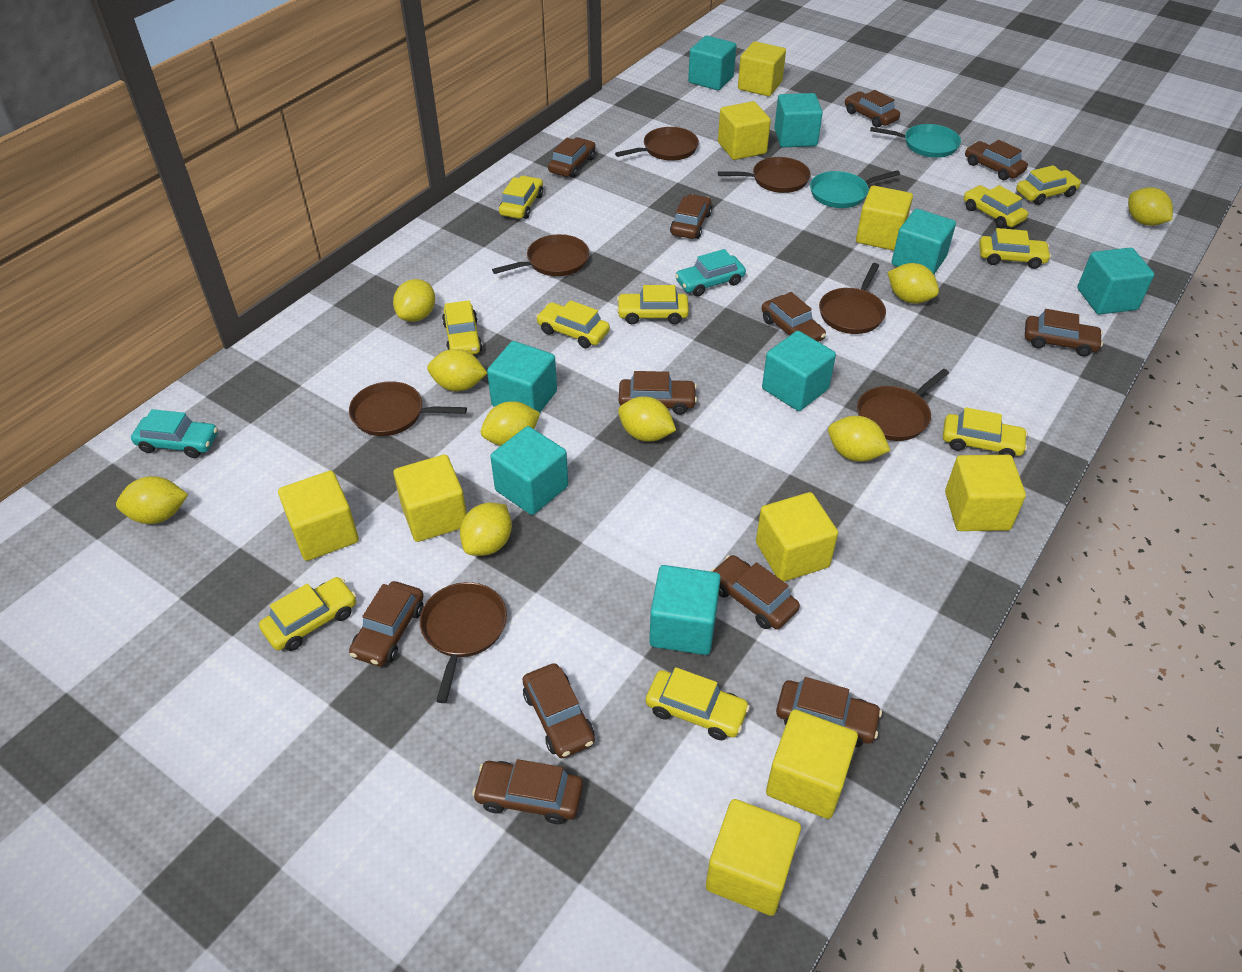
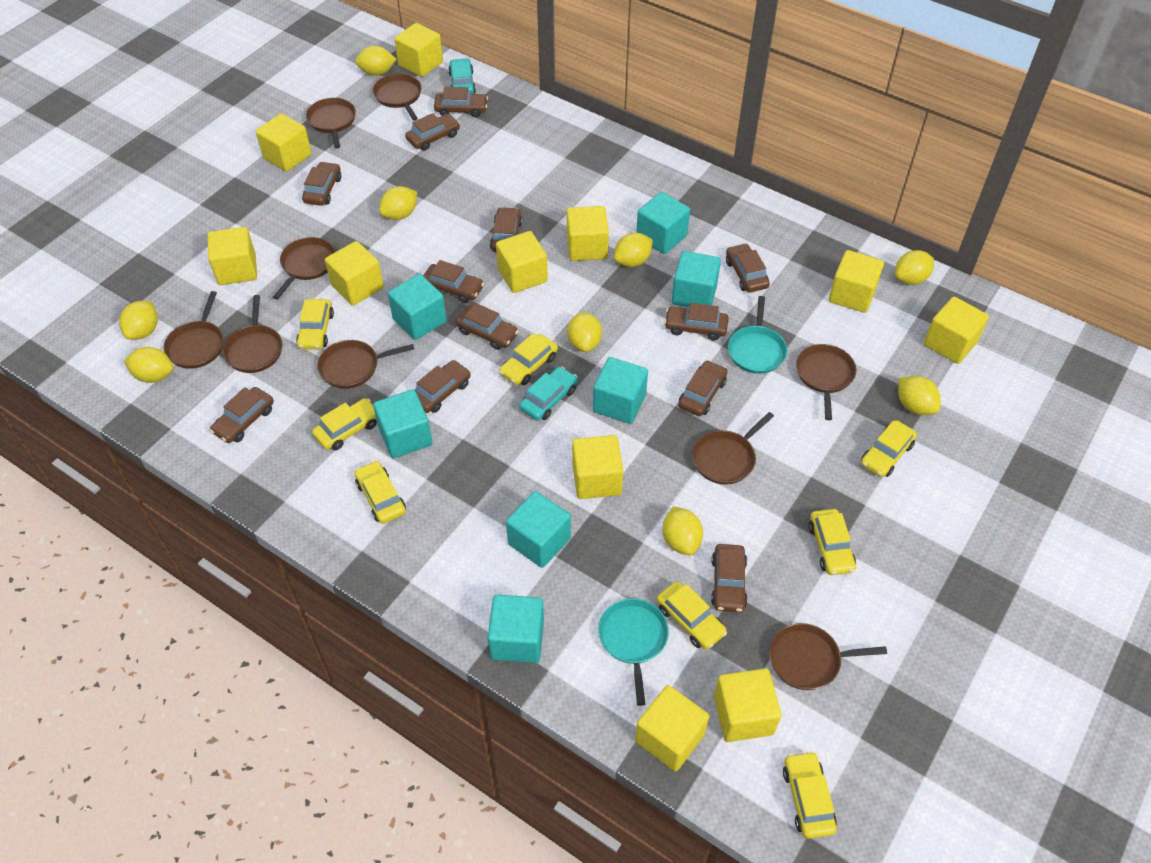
brown pan: [349,381,467,436] [420,582,507,703] [492,234,589,276] [615,127,699,161] [718,157,811,193] [819,263,886,334] [857,369,949,441] = 7 -> [164,291,224,369] [223,295,282,373] [273,237,335,300] [306,98,356,149] [317,340,414,388] [373,74,422,121] [692,412,774,485] [769,623,887,690] [796,344,856,420] = 9
turquoise cube: [487,341,557,412] [490,426,568,515] [649,565,721,655] [688,36,736,90] [762,331,836,411] [774,93,823,147] [891,209,956,274] [1077,247,1154,315] = 8 -> [373,390,432,458] [388,274,447,340] [488,595,544,663] [506,491,571,568] [593,357,648,424] [636,192,690,254] [672,251,721,307] = 7
yellow car: [259,577,356,651] [442,300,483,354] [499,176,543,219] [536,300,610,348] [617,285,689,324] [646,667,750,740] [943,407,1028,458] [964,185,1028,228] [979,228,1051,269] [1016,165,1081,205] = 10 -> [296,299,334,350] [312,398,377,450] [354,461,406,524] [499,333,558,385] [657,581,727,650] [783,751,837,839] [809,509,856,575] [861,420,917,477] = 8
yellow cube: [278,471,359,561] [393,454,467,542] [706,799,801,916] [718,101,771,160] [738,41,786,96] [756,492,838,582] [766,709,858,819] [856,185,913,251] [945,455,1026,531] = 9 -> [208,227,257,285] [256,113,312,172] [325,241,384,306] [394,23,443,77] [496,231,548,293] [567,206,609,261] [572,435,623,499] [635,685,709,771] [714,668,781,742] [829,250,884,313] [924,297,989,364] = 11

